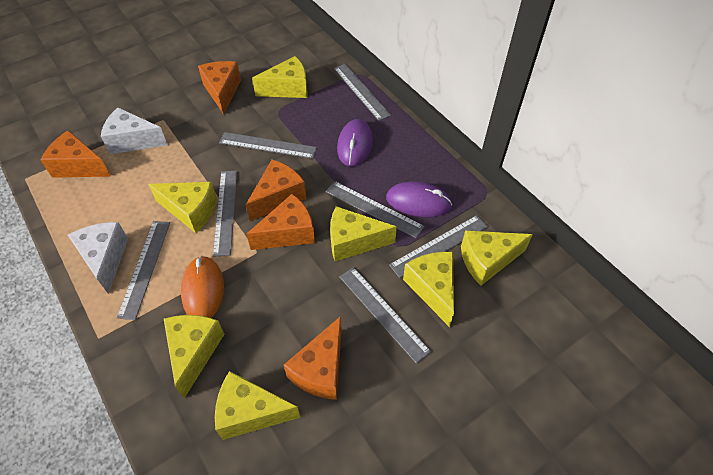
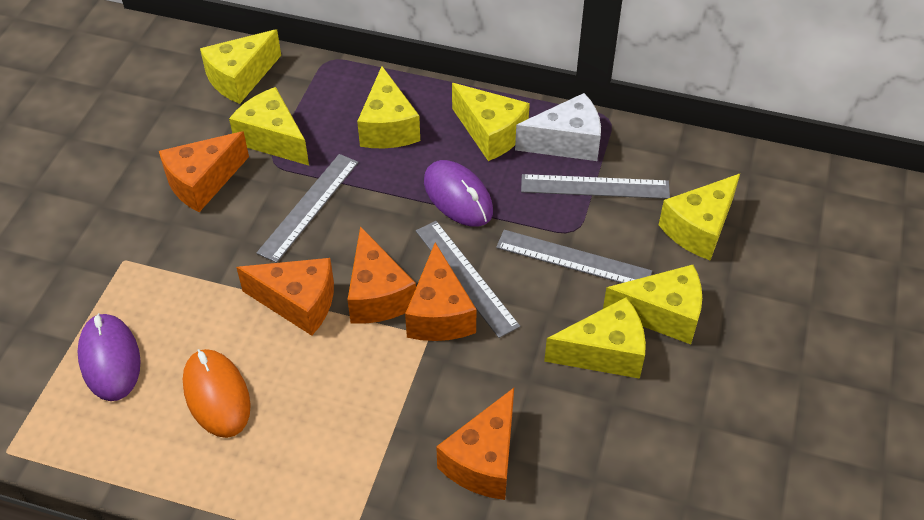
grey ruler: [117,221,170,320] [213,171,237,257] [219,132,317,159] [326,181,424,238] [334,64,391,121] [339,267,431,364] [389,215,488,278] = 7 -> [256,154,359,263] [416,221,520,338] [496,230,652,283] [521,174,670,199] = 4
white cheese: [68,222,128,294] [101,107,168,154] = 2 -> [515,93,601,161] = 1

